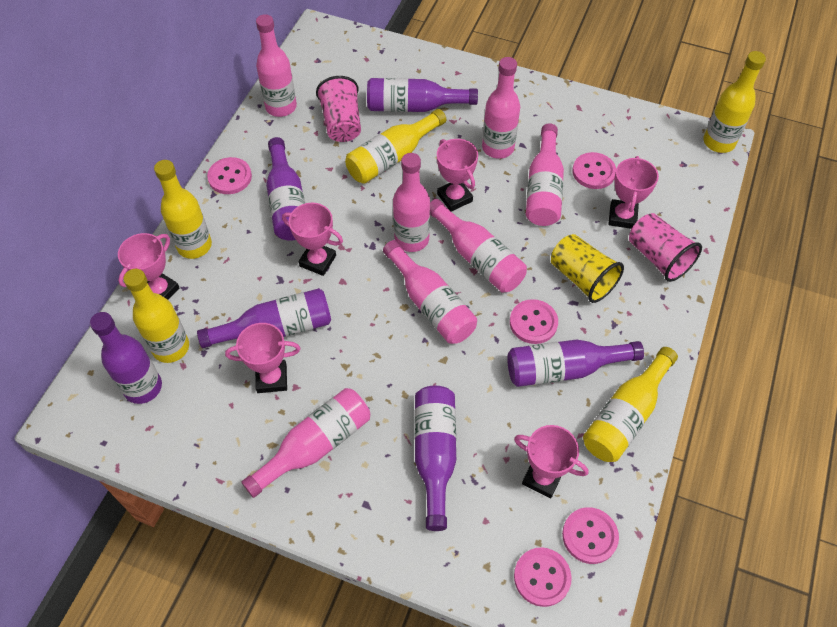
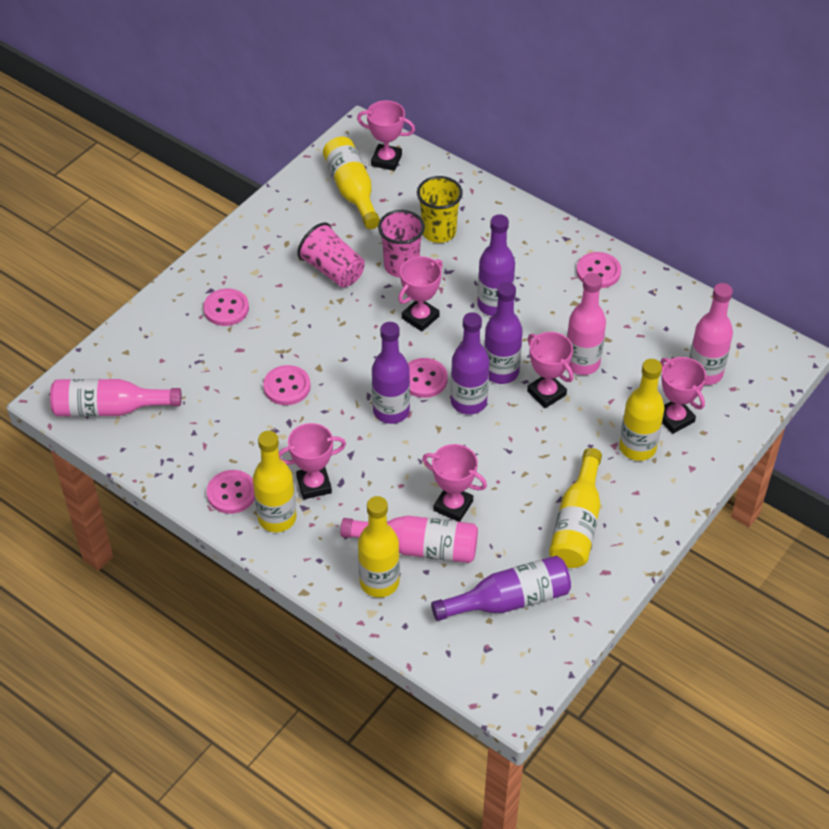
pink bottle: [241,388,370,498] [256,14,297,117] [383,240,477,344] [393,153,430,252] [430,199,527,293] [482,57,520,159] [526,123,564,226] = 7 -> [50,379,182,417] [340,516,478,563] [567,273,606,375] [689,283,733,385] = 4
purple bottle: [90,312,162,404] [197,288,331,348] [266,137,305,241] [367,78,478,112] [415,386,456,531] [507,339,644,387] = 6 -> [372,322,410,424] [431,556,571,621] [451,312,489,415] [477,214,515,316] [484,282,523,384] = 5

